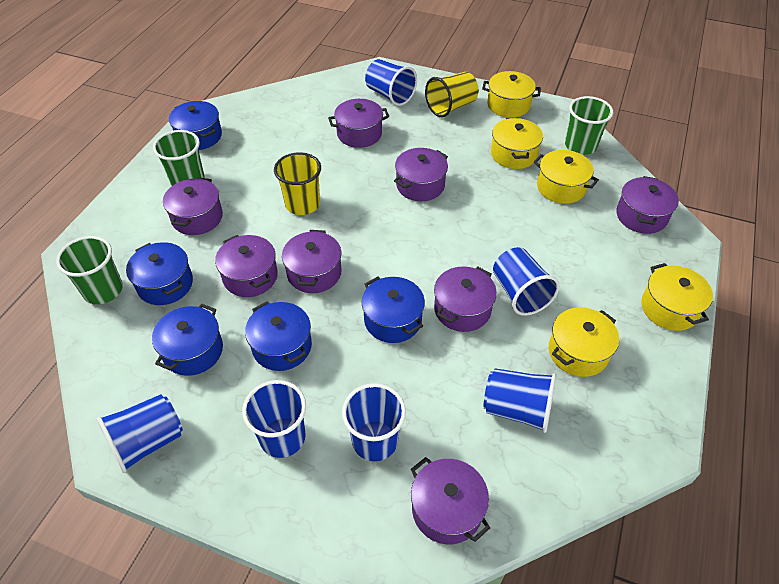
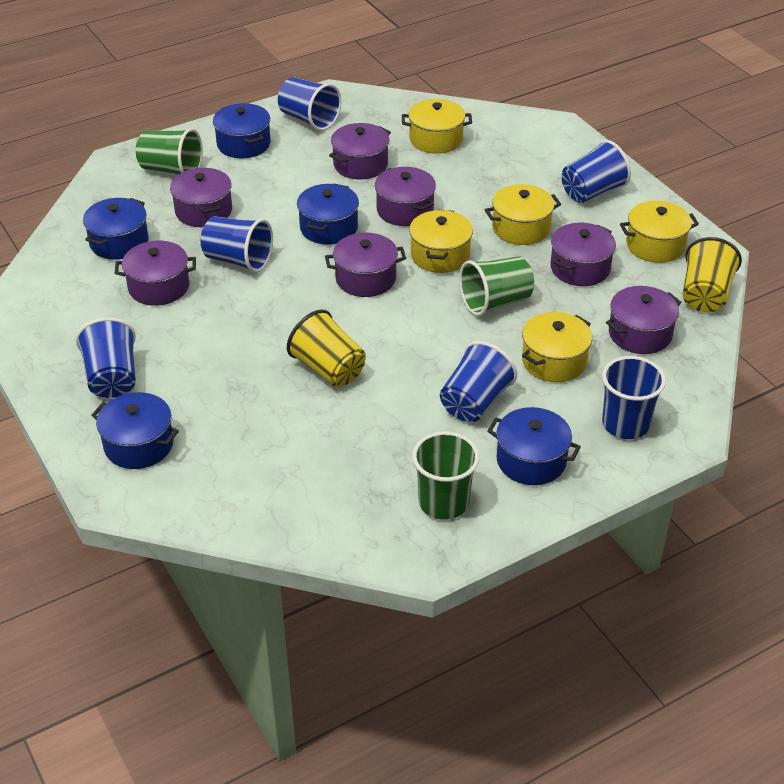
purple pot: [163,177,223,235] [215,235,278,297] [282,230,341,293] [328,99,389,148] [394,148,448,201] [411,457,490,544] [434,267,497,332] [616,176,679,234] = 8 -> [115,241,196,306] [170,168,232,227] [325,233,406,297] [329,123,391,180] [375,167,436,226] [550,223,616,286] [606,286,682,354] = 7

